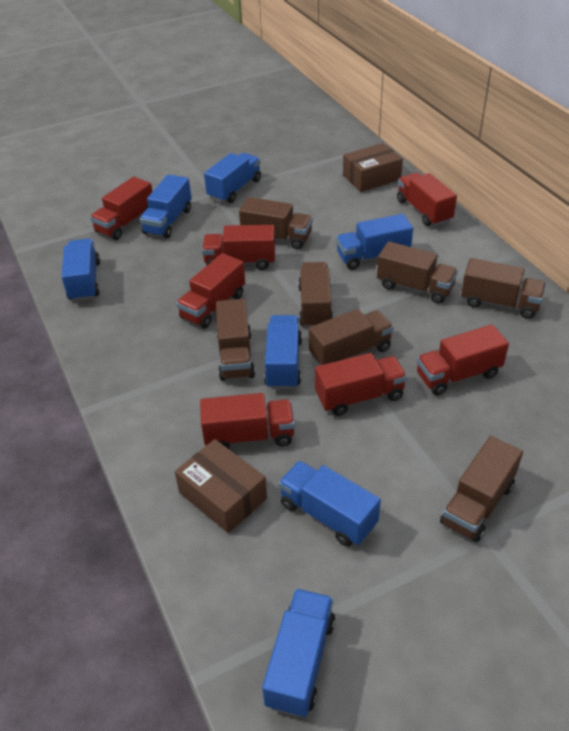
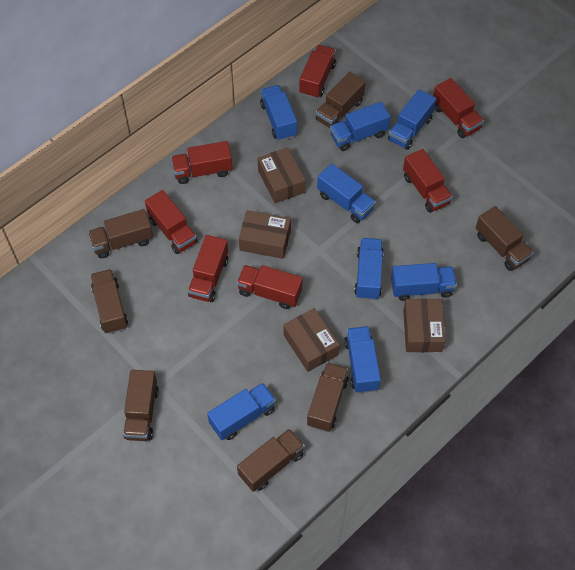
blue truck: [61,239,100,301] [140,174,192,238] [204,153,261,203] [262,589,335,717] [264,315,302,389] [278,461,381,547] [336,214,413,270] = 7 -> [207,383,276,440] [260,85,297,141] [317,164,376,223] [330,102,391,151] [344,326,381,393] [354,238,384,300] [388,89,436,150] [391,263,457,301] = 8
brown box: [175,439,267,533] [343,143,403,192] = 2 -> [239,210,291,259] [257,147,306,203] [283,308,340,372] [403,299,445,352] = 4

